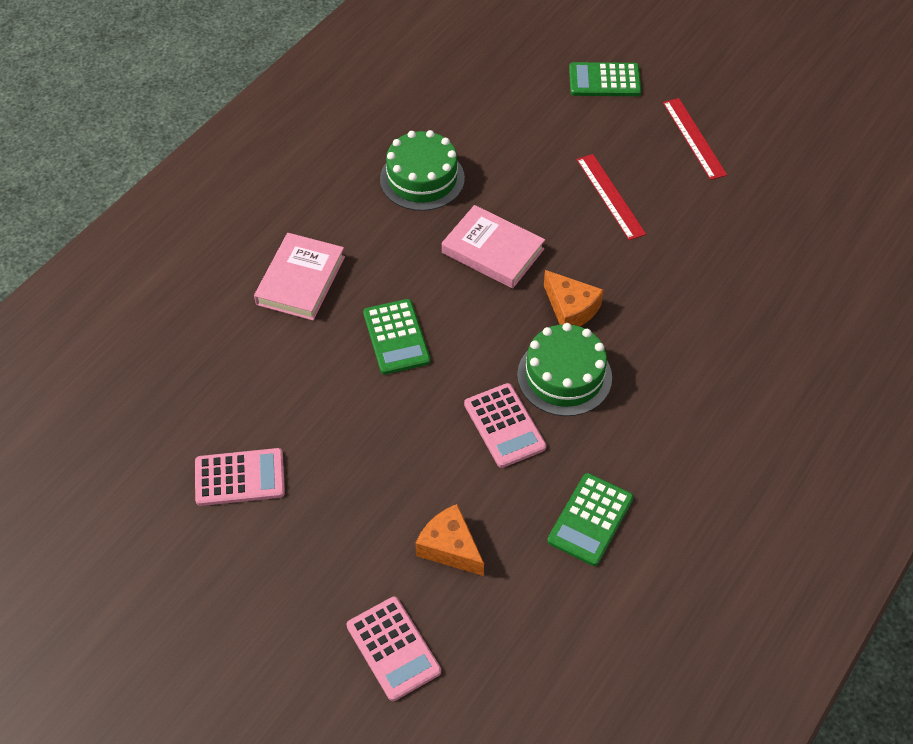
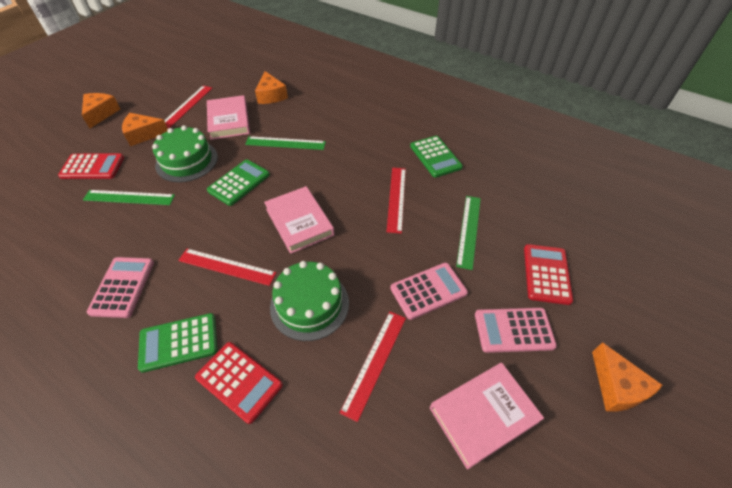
green ruler: none = 0 -> [83,190,175,205] [245,136,326,150] [456,196,481,270] = 3
orange cheese: [415,504,484,576] [544,270,604,327] = 2 -> [82,93,120,128] [122,113,168,146] [255,71,288,104] [592,342,663,412] = 4
pink book: [254,233,345,321] [442,205,545,288] = 2 -> [207,95,250,140] [264,186,335,254] [430,363,544,470] = 3
red calculator: none = 0 -> [58,153,124,179] [195,342,283,424] [524,244,573,305] = 3
red ruler: [577,154,646,240] [663,98,727,180] = 2 -> [164,86,213,129] [178,249,277,286] [340,311,406,422] [387,168,406,234] = 4

